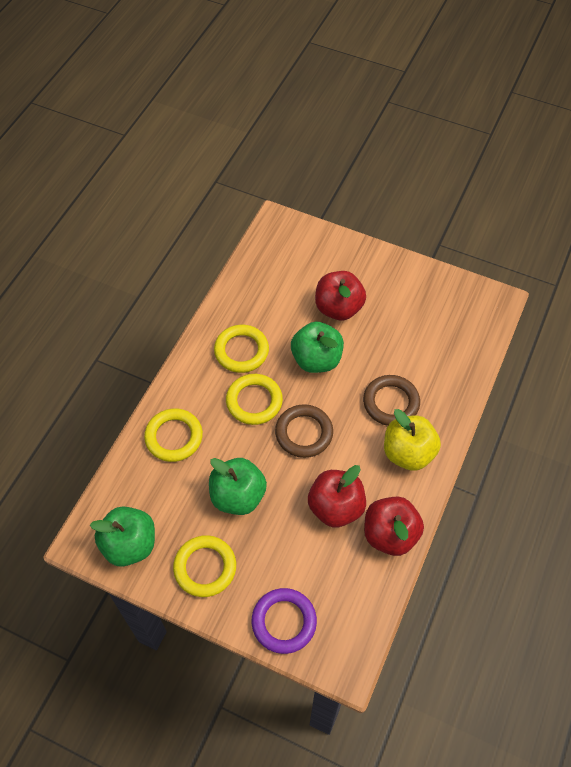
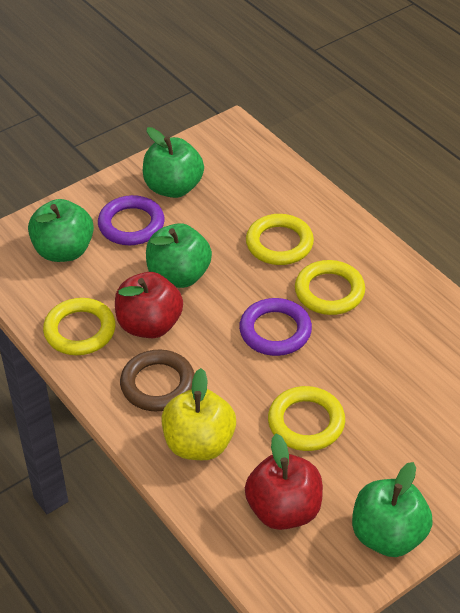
brown ring: [275,404,333,458] [363,375,420,426] = 2 -> [120,350,195,412] = 1
green apple: [90,506,155,567] [209,458,267,515] [291,321,344,373] = 3 -> [28,199,94,262] [143,127,204,198] [146,223,212,288] [352,462,433,557] = 4
purple ring: [252,588,317,654] = 1 -> [98,195,165,245] [239,298,312,356] = 2
red apple: [308,465,366,527] [315,271,366,320] [364,497,424,556] = 3 -> [115,272,183,338] [245,434,323,530] = 2

